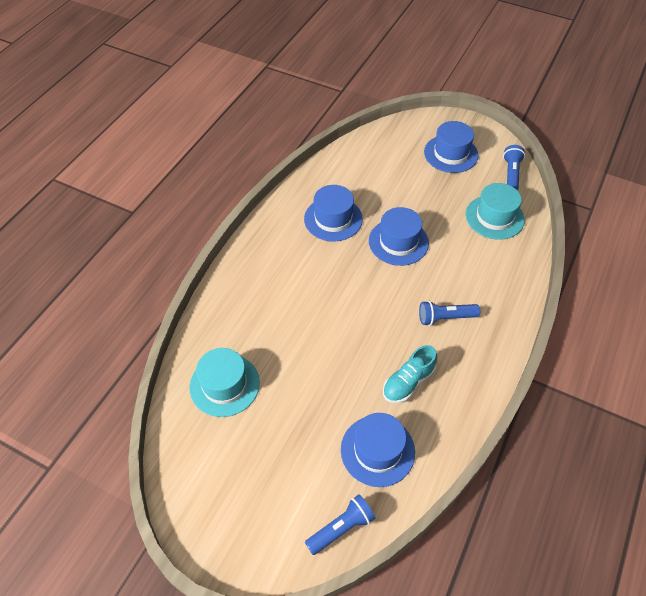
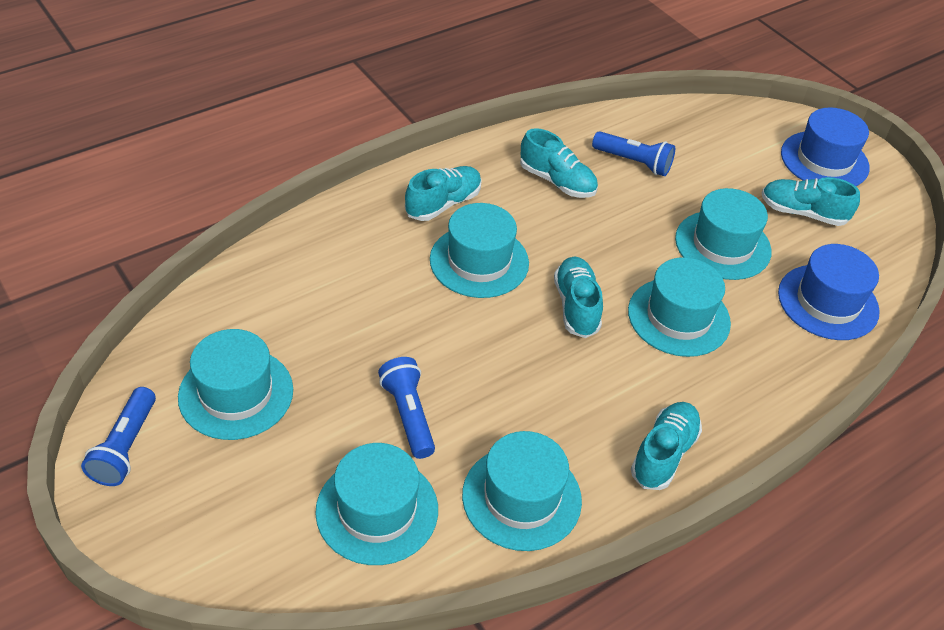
blue hat: [304,185,363,242] [341,413,415,487] [369,207,429,266] [424,121,479,173] = 4 -> [778,244,880,340] [781,107,870,186] = 2
turquoise hat: [190,348,260,417] [466,183,525,240] = 2 -> [178,329,293,440] [315,443,438,565] [430,203,529,298] [462,431,582,551] [628,257,731,357] [675,188,771,280] = 6
turquoise shoe: [383,345,437,403] = 1 -> [405,166,482,221] [520,128,598,198] [554,257,603,338] [631,402,702,490] [762,177,860,226] = 5

